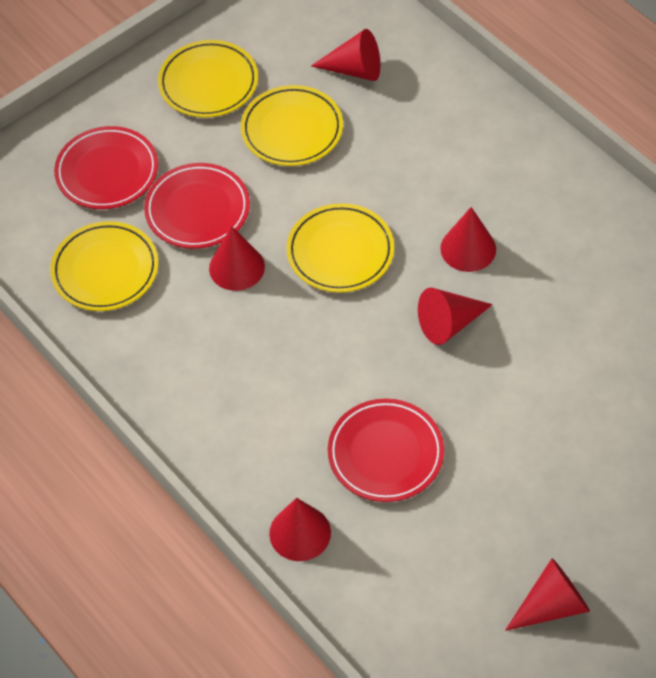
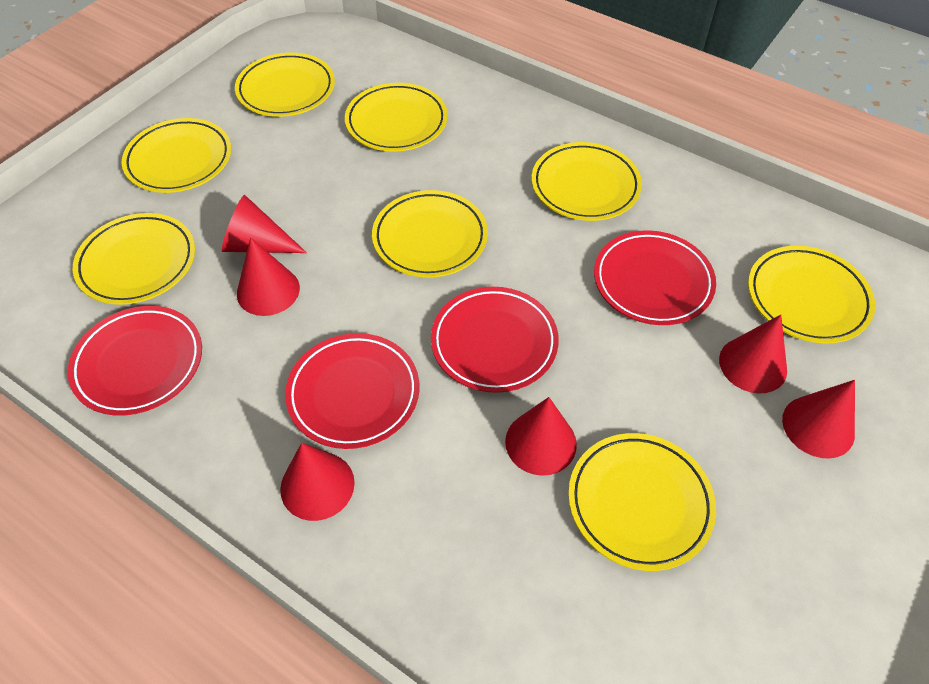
red plate: [54,126,158,209] [144,163,250,249] [328,399,444,502] = 3 -> [68,306,202,415] [285,333,420,449] [431,287,559,393] [594,230,716,325] = 4
yellow plate: [50,221,158,311] [158,40,258,118] [241,85,343,166] [287,203,394,293] = 4 -> [73,213,195,305] [122,118,231,193] [235,53,335,117] [345,83,447,152] [372,190,488,278] [532,142,642,221] [568,433,716,571] [748,246,875,344] = 8

